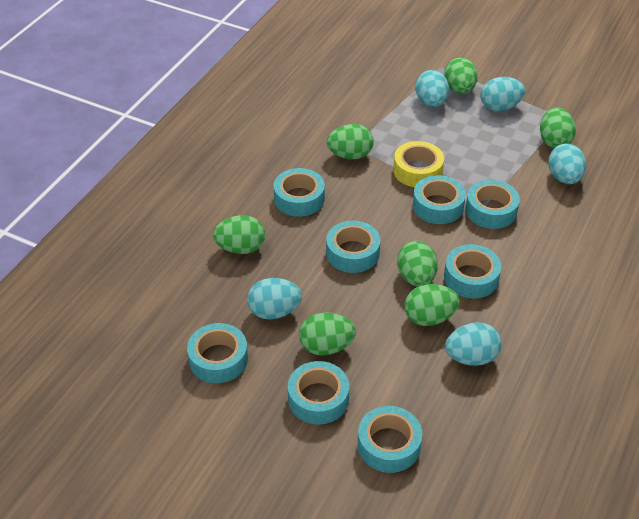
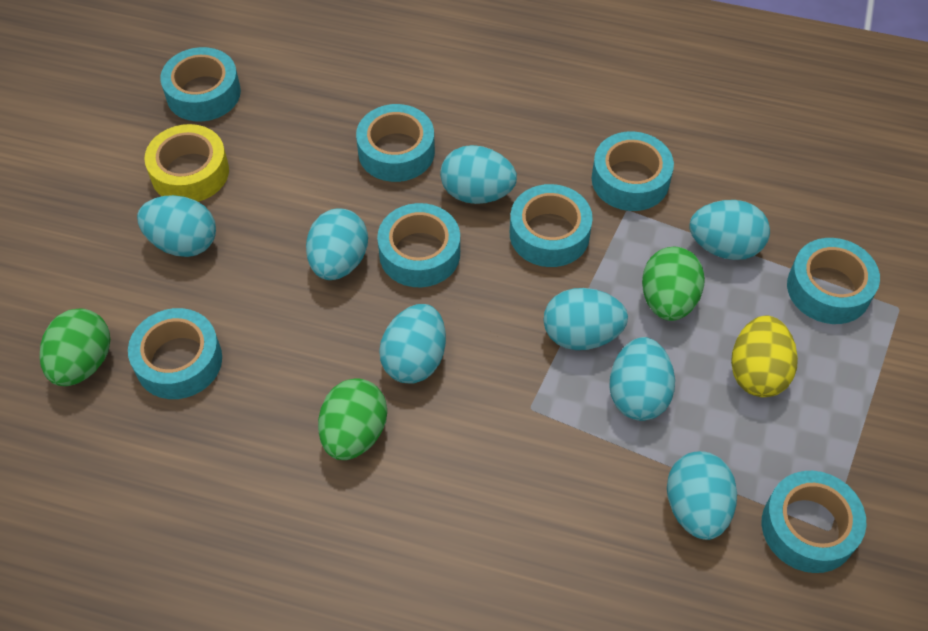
green egg: [213,215,265,254] [299,312,356,355] [327,124,374,159] [397,241,438,287] [404,284,460,326] [444,58,478,94] [540,107,576,148] = 7 -> [40,308,110,386] [318,378,387,460] [642,247,705,321] = 3
turquoise egg: [247,278,302,320] [415,70,449,107] [445,322,502,366] [480,77,525,111] [548,143,586,184] = 5 -> [137,195,216,257] [306,209,368,280] [379,304,446,384] [440,145,517,204] [543,288,628,350] [609,337,675,421] [667,451,737,540] [689,200,770,260] = 8
yellow egg: none = 0 -> [731,315,798,397] = 1

